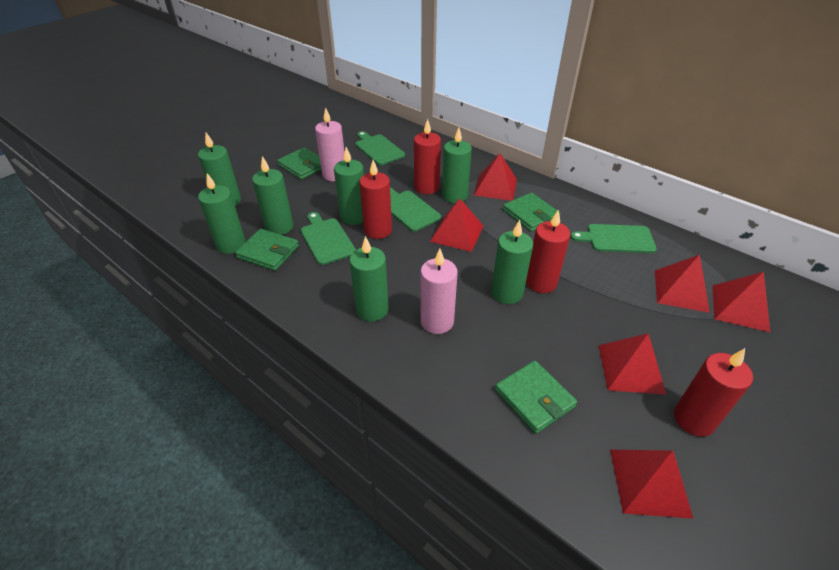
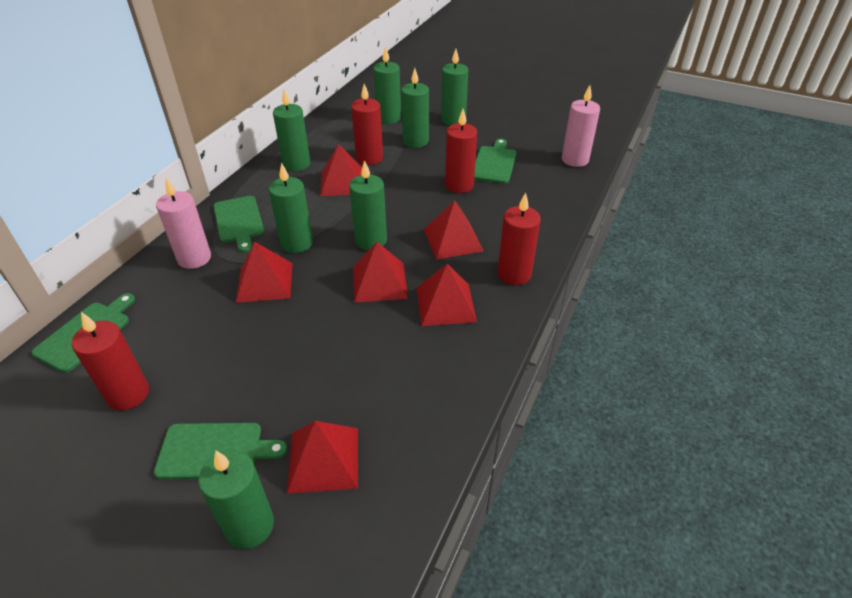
green wallet: [235,229,299,271] [277,147,321,180] [495,361,577,434] [503,193,561,232] = 4 -> none = 0

